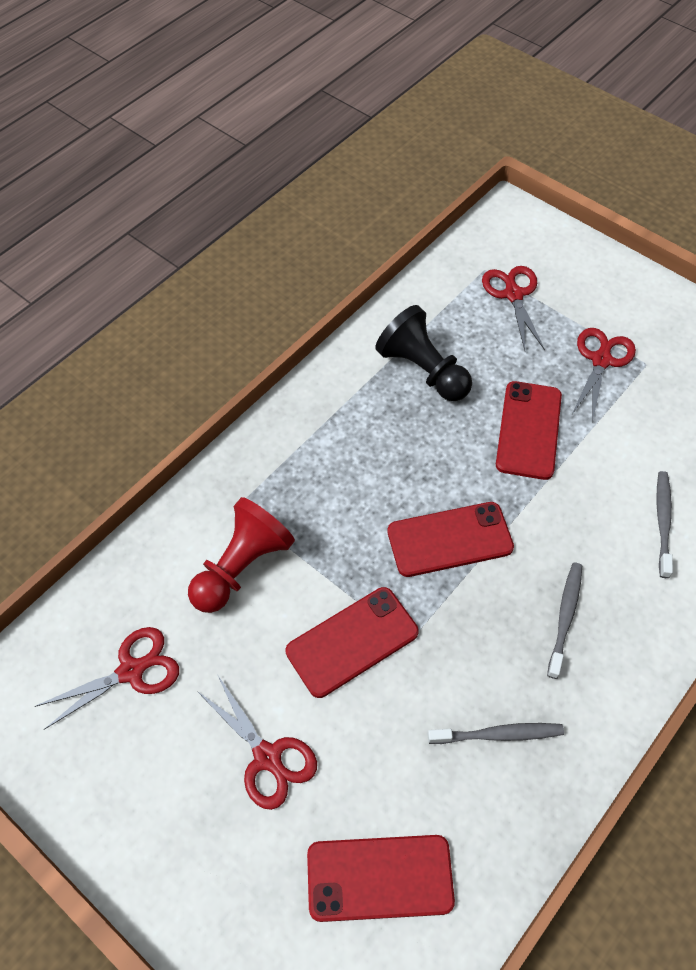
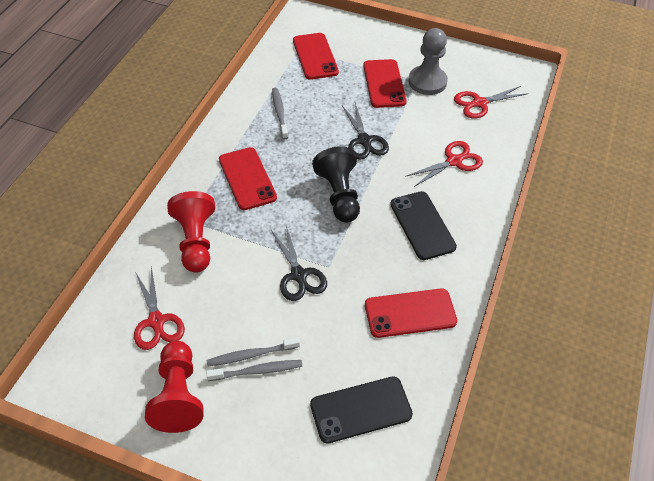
black phone: none = 0 -> [310,376,413,444] [390,191,457,260] = 2
black scissors: none = 0 -> [271,226,327,301] [342,103,389,159] = 2
grey pawn: none = 0 -> [408,28,448,95] = 1
red pawn: [188,497,295,613] = 1 -> [145,341,204,433] [167,191,215,273] = 2
red scissors: [34,627,179,730] [197,674,317,810] [482,266,545,350] [572,328,636,422] = 4 -> [134,266,185,350] [405,141,483,187] [454,86,528,119] = 3

